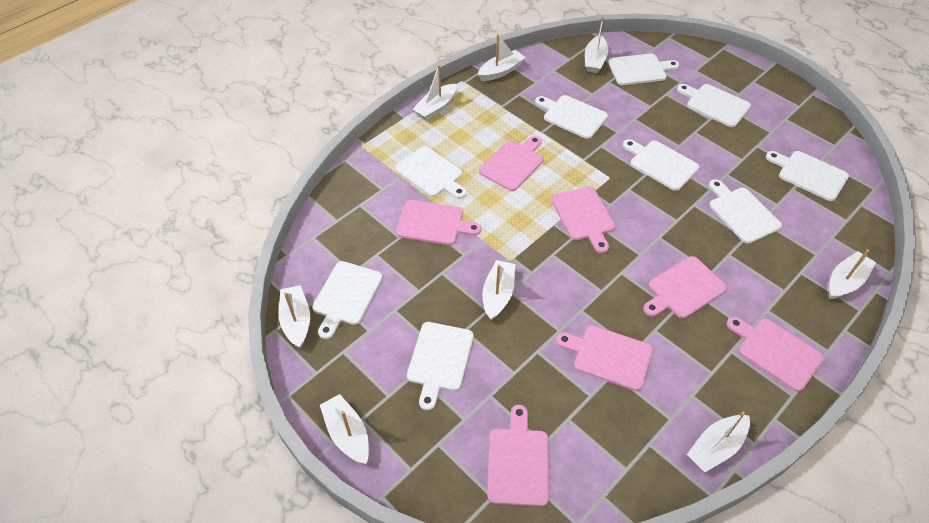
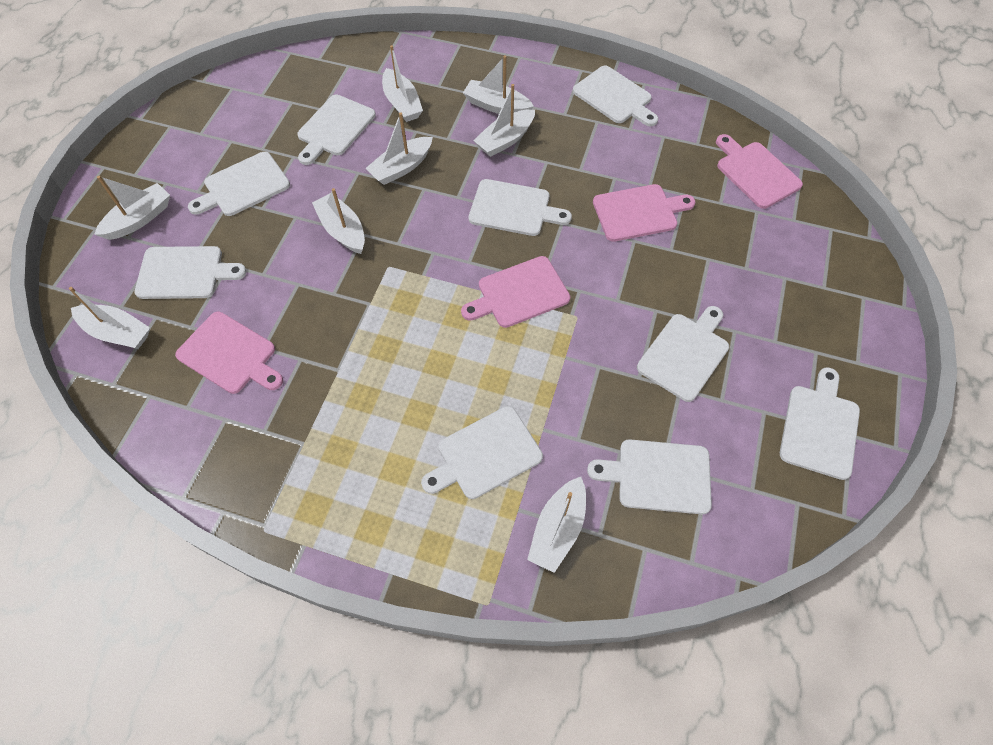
pink cutting board: [396,200,481,245] [479,136,544,191] [487,405,549,506] [551,186,615,253] [556,325,653,391] [643,256,727,318] [727,316,824,392] = 7 -> [175,312,283,394] [461,256,570,328] [593,184,695,242] [716,134,803,209] = 4

